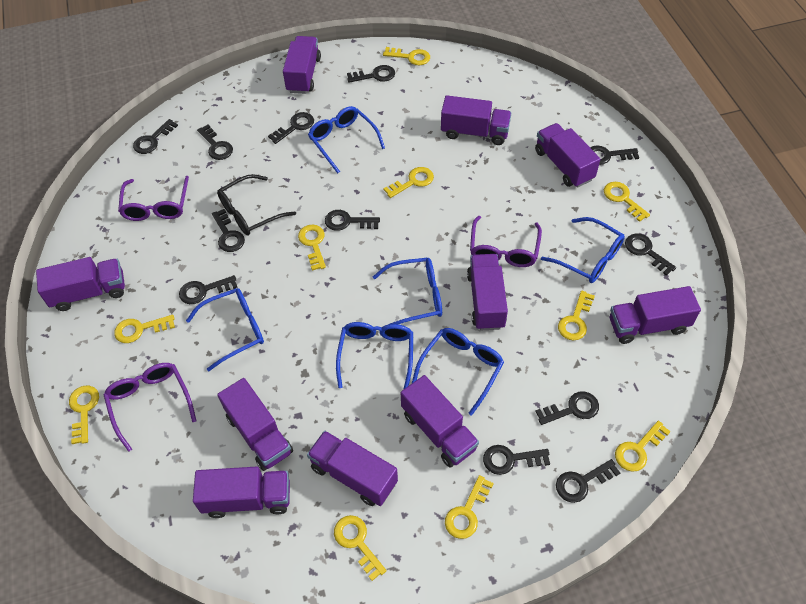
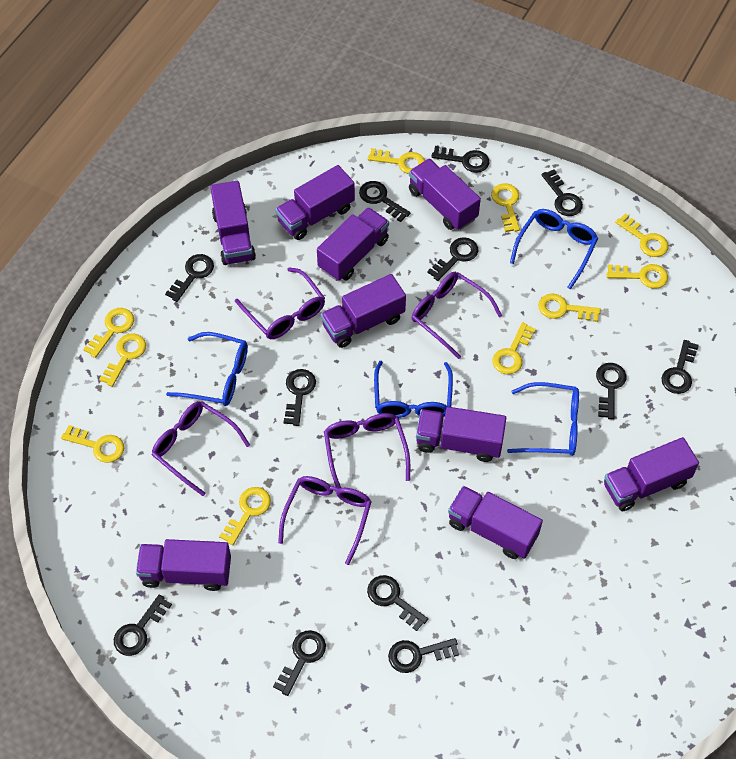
black glasses: [217,174,296,236] = 1 -> none = 0
blue glasses: [186,288,264,371] [308,106,385,174] [336,322,413,390] [373,257,442,325] [412,328,504,416] [541,217,625,283] = 6 -> [166,332,248,406] [374,361,453,418] [507,382,579,456] [510,209,598,289] = 4
purple glasses: [104,363,197,452] [118,176,189,221] [470,216,542,267] = 3 -> [152,401,250,496] [235,267,325,339] [278,476,372,565] [324,413,410,488] [412,272,502,359] = 5
purple truck: [36,257,125,311] [193,467,290,518] [217,378,293,471] [283,36,321,94] [307,431,398,506] [401,375,479,468] [441,95,511,145] [467,254,508,330] [535,123,601,188] [610,286,701,344] = 10 -> [136,539,231,591] [210,181,256,265] [275,165,355,240] [317,207,389,281] [321,274,406,348] [409,158,481,230] [416,407,506,462] [448,486,543,559] [604,437,699,511] = 9

